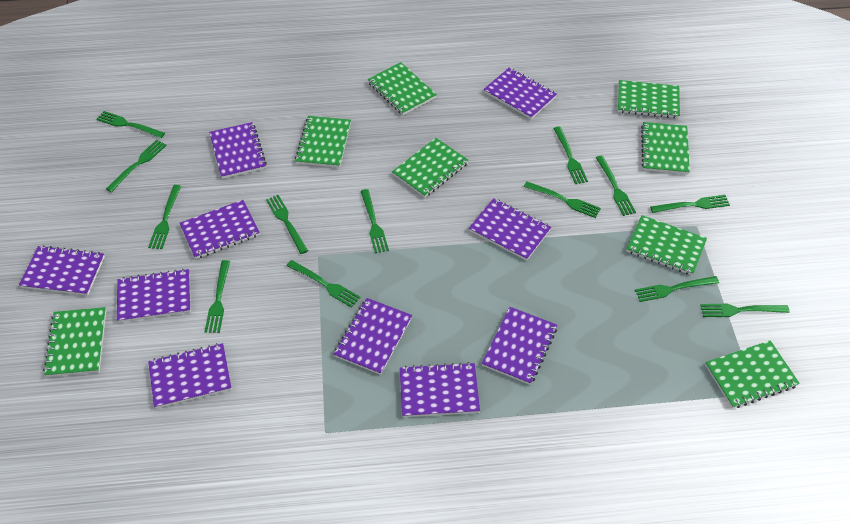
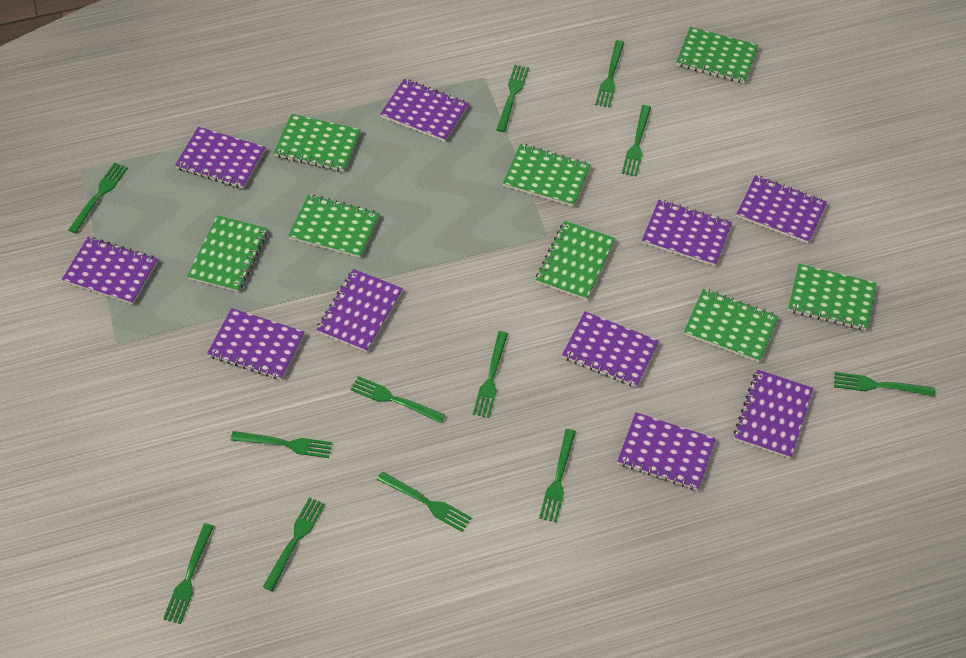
green fork: [96,111,165,138] [106,140,167,192] [148,185,181,249] [205,260,230,333] [266,195,308,254] [286,260,360,308] [361,189,389,253] [524,182,601,218] [553,127,588,184] [596,156,636,216] [635,276,719,302] [650,195,730,213] [700,304,790,317] = 13 -> [68,162,128,234] [163,523,214,624] [231,431,332,458] [263,497,325,591] [350,376,445,423] [377,471,471,532] [473,331,508,418] [496,65,529,132] [539,429,576,523] [595,40,624,108] [622,105,651,177] [834,372,935,397] = 12

